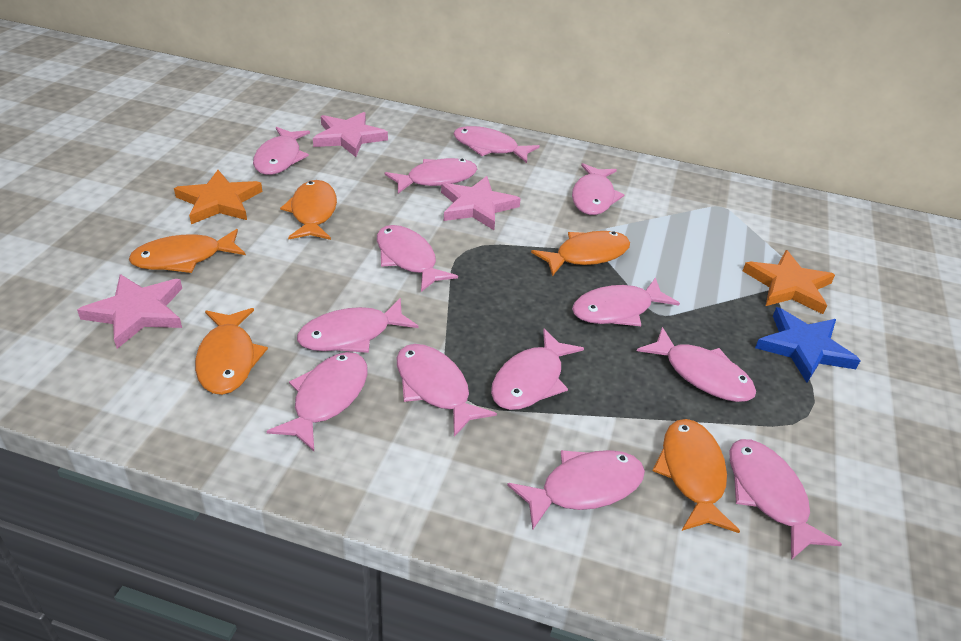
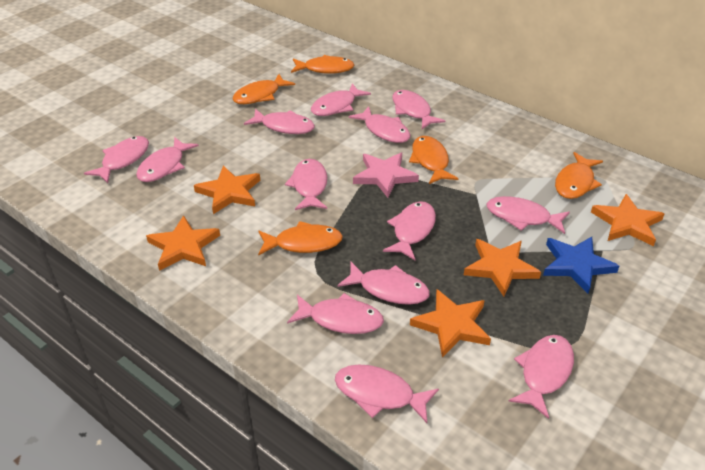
orange star: [174,170,262,224] [743,250,835,314] = 2 -> [146,215,220,271] [194,166,260,214] [410,289,491,358] [464,239,541,297] [591,194,665,246] = 5
pink star: [77,274,182,349] [313,112,388,157] [441,176,521,230] = 3 -> [353,153,419,198] = 1

